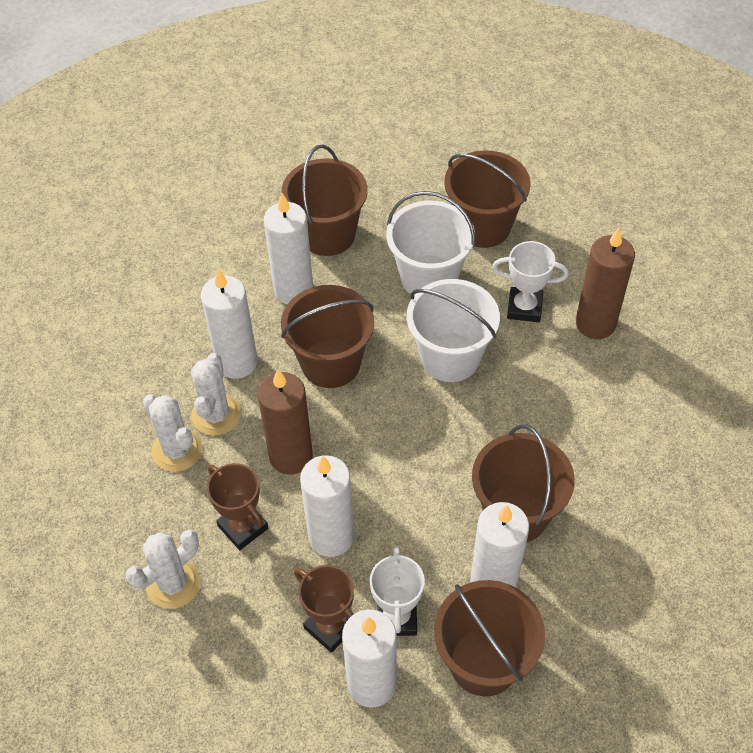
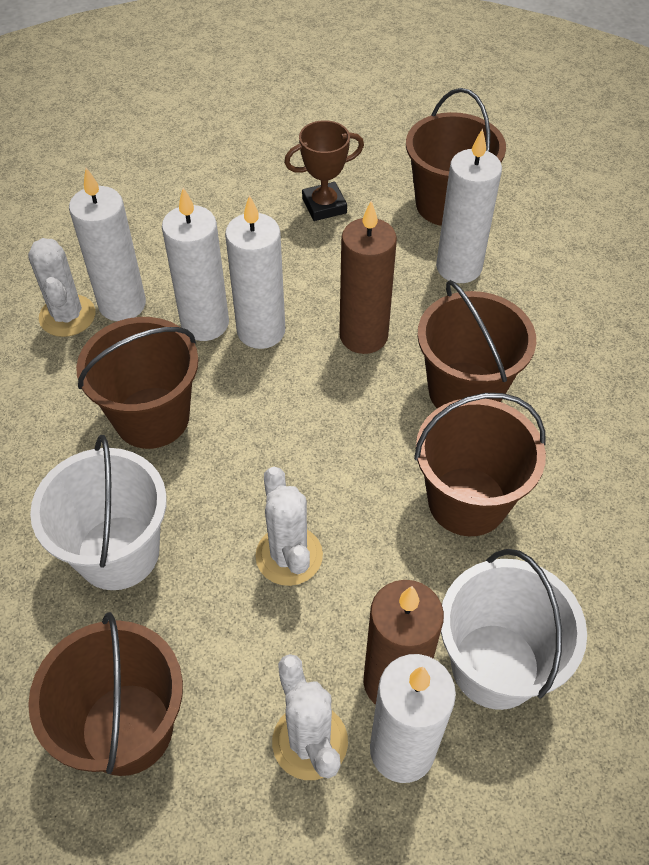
brown trophy: [207,463,268,550] [294,565,354,653] = 2 -> [284,120,364,221] = 1
white trophy: [370,546,425,636] [492,241,569,322] = 2 -> none = 0

